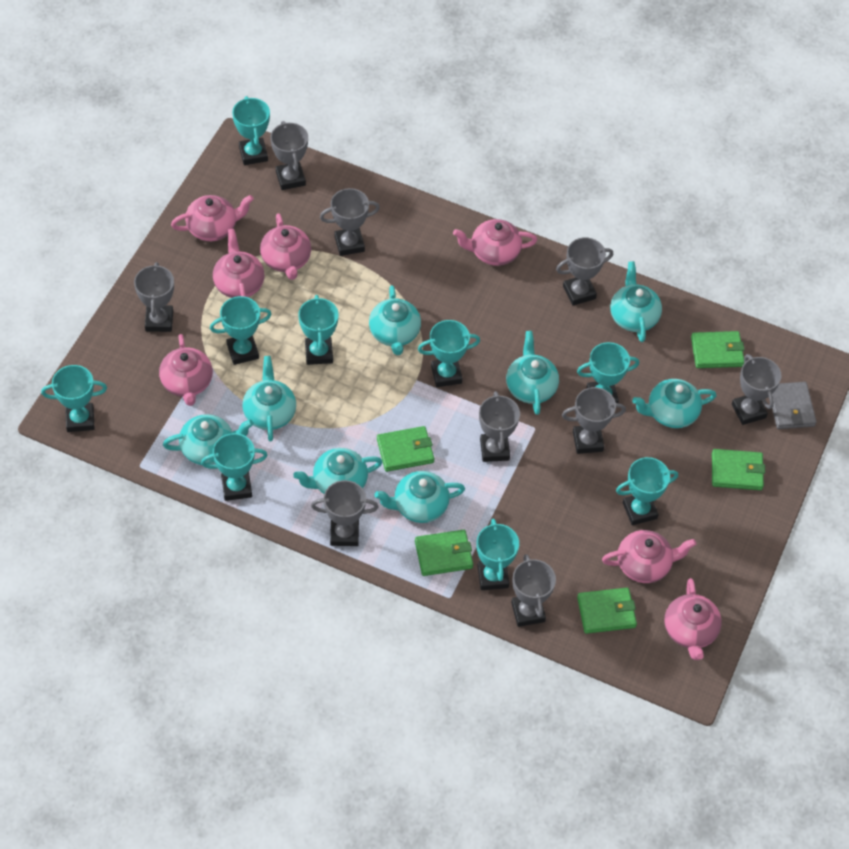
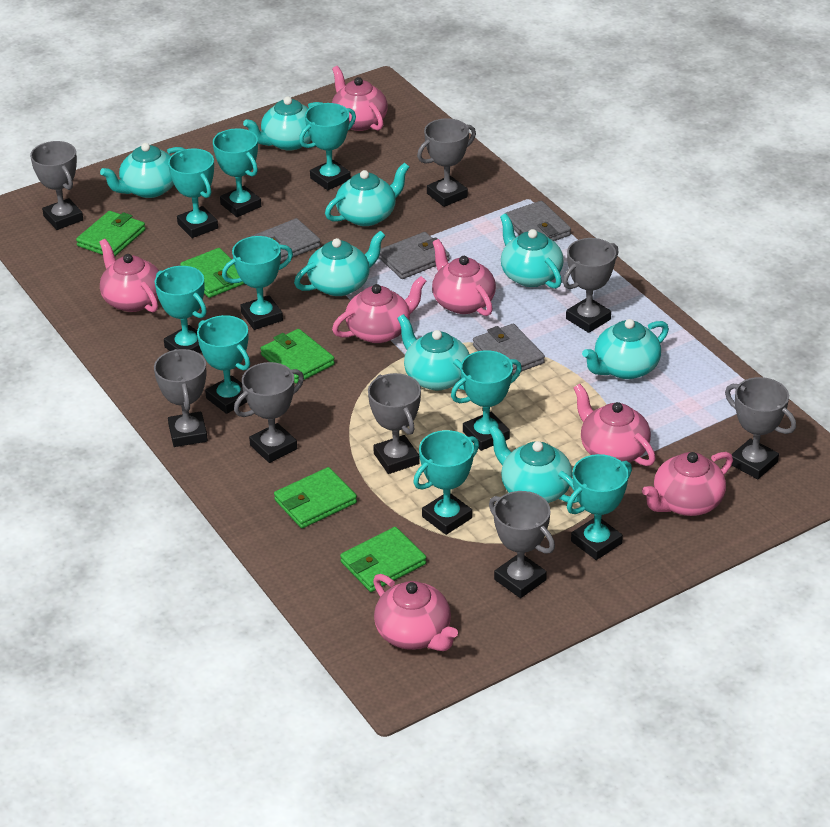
grey trophy: [134,262,174,332] [270,121,308,190] [311,480,379,546] [320,188,380,256] [479,391,520,462] [511,554,556,627] [556,237,613,305] [562,387,626,454] [732,354,782,425] = 9 -> [30,141,83,230] [154,349,208,447] [234,362,304,463] [368,373,421,474] [417,118,476,207] [489,491,555,598] [563,238,619,333] [725,377,796,479] = 8
grey wallet: [772,382,816,429] = 1 -> [250,218,321,263] [379,232,450,279] [473,323,545,375] [504,201,571,241] = 4

